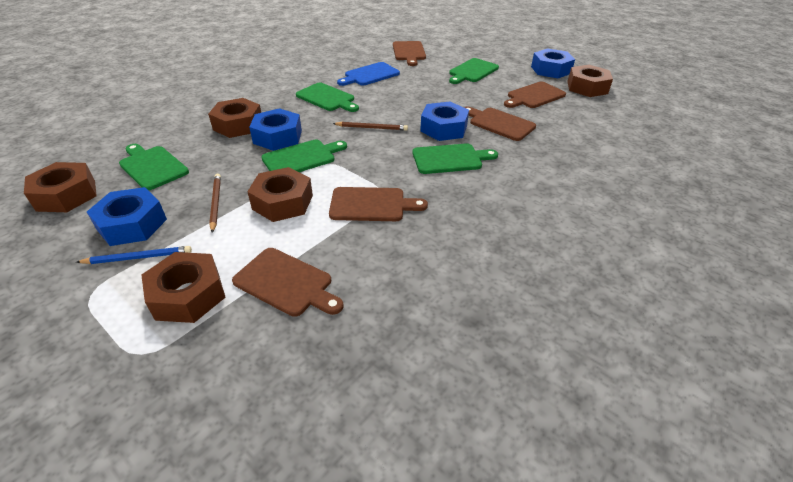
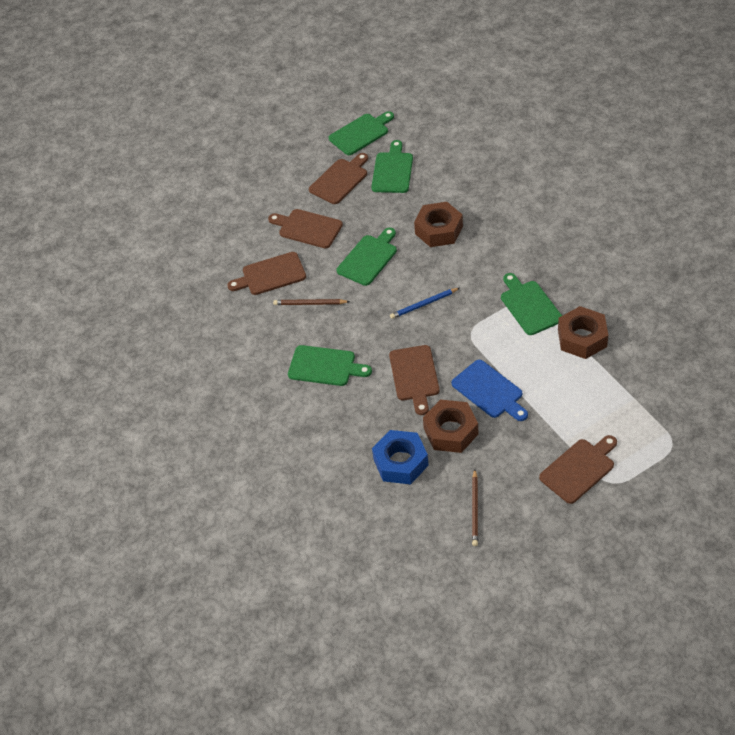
blue nut: [87,187,167,246] [249,108,302,151] [420,102,469,141] [531,48,575,78] = 4 -> [372,430,429,484] = 1
brown nut: [24,162,97,212] [141,252,226,323] [208,98,261,138] [247,167,313,222] [567,65,613,97] = 5 -> [414,202,463,247] [423,400,478,453] [558,306,608,359] = 3

